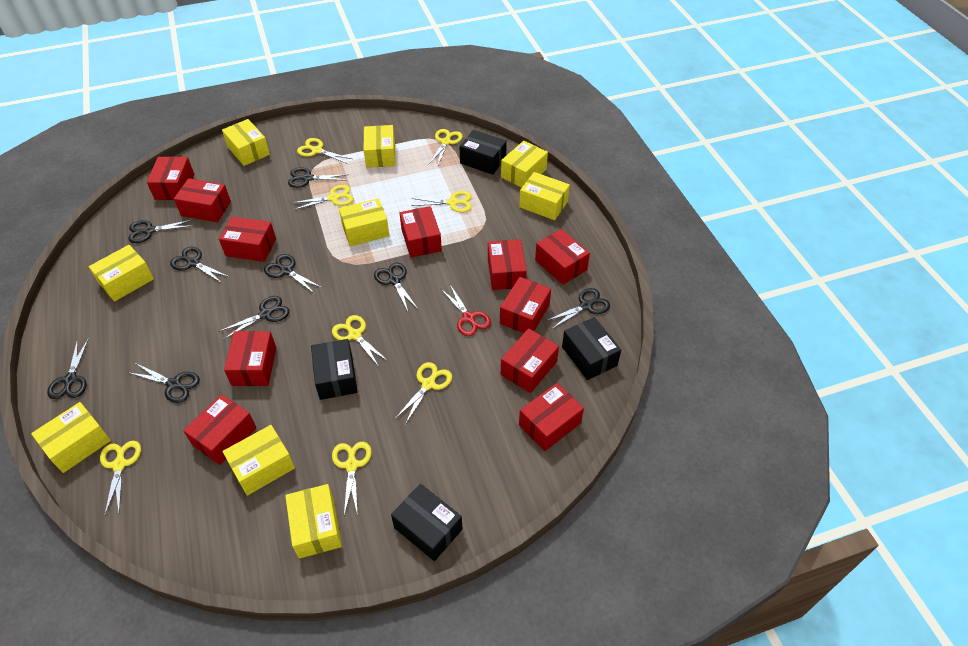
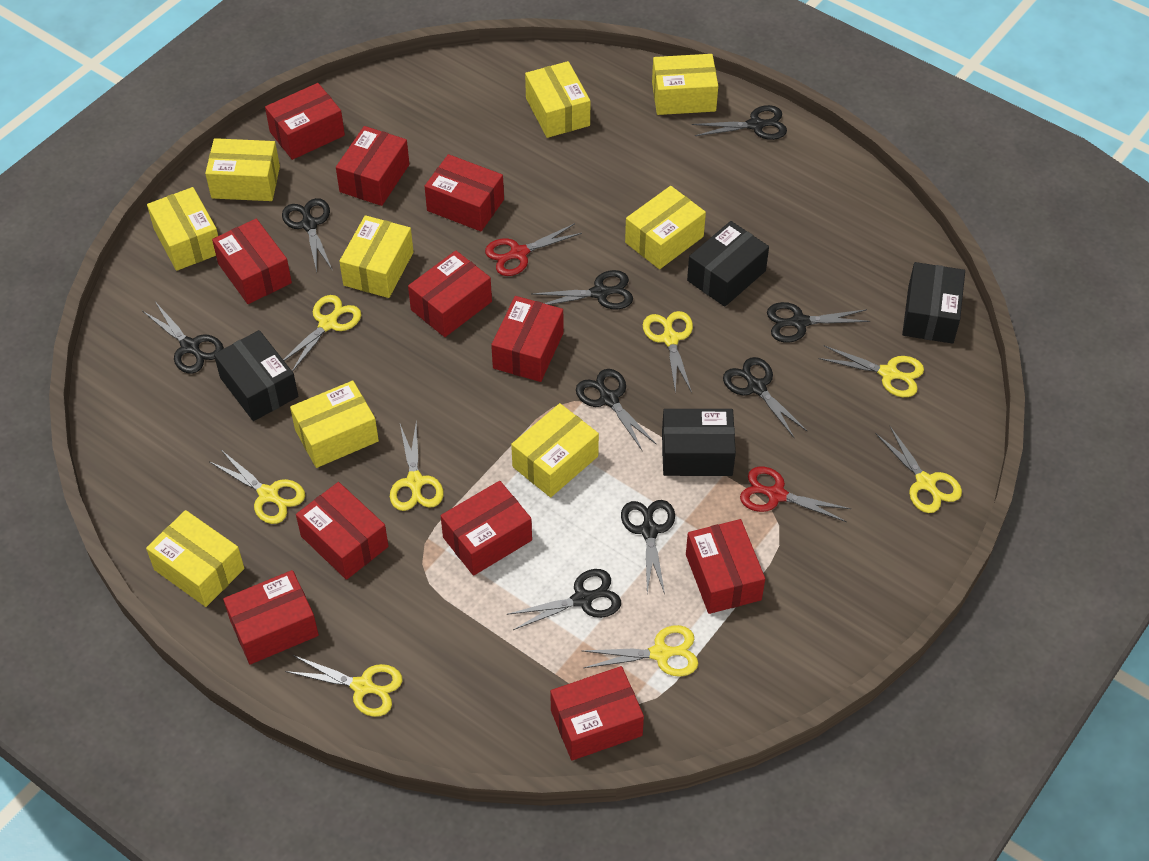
red scissors: [441,285,491,336] = 1 -> [485,223,582,276] [740,466,851,522] = 2

